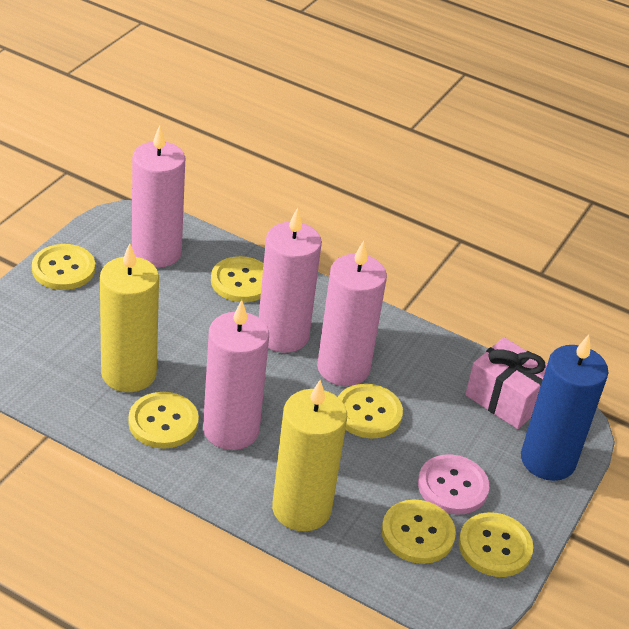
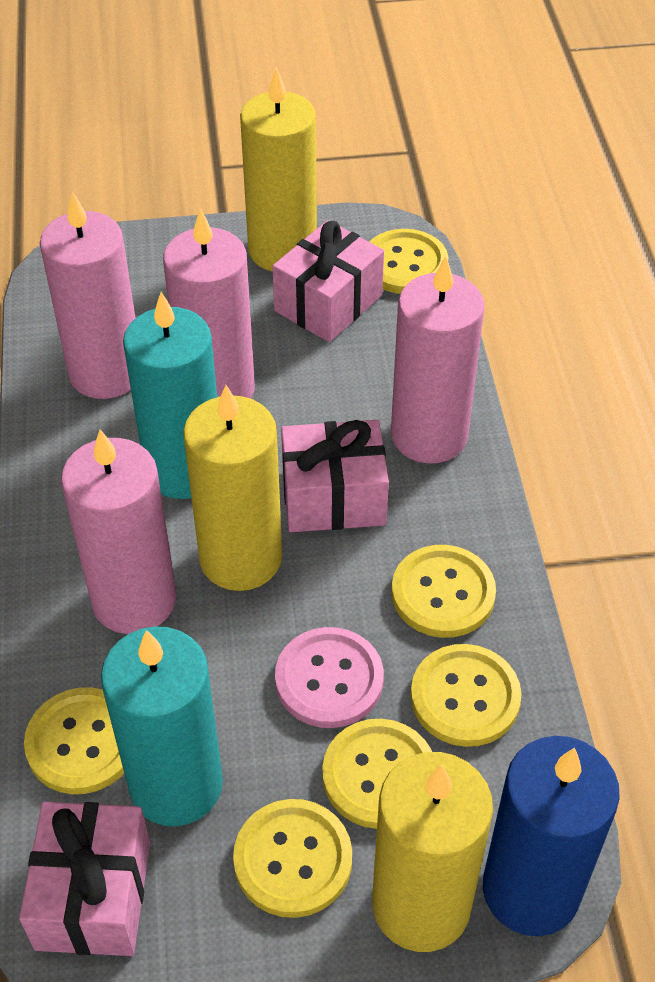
pink gift: [465,337,547,429] = 1 -> [19,802,150,956] [272,220,384,342] [281,420,389,532] = 3
turquoise candle: none = 0 -> [101,626,223,826] [123,292,217,499] = 2
yellow candle: [100,243,159,392] [272,380,347,532] = 2 -> [183,385,282,591] [240,68,317,272] [372,752,493,952] = 3

